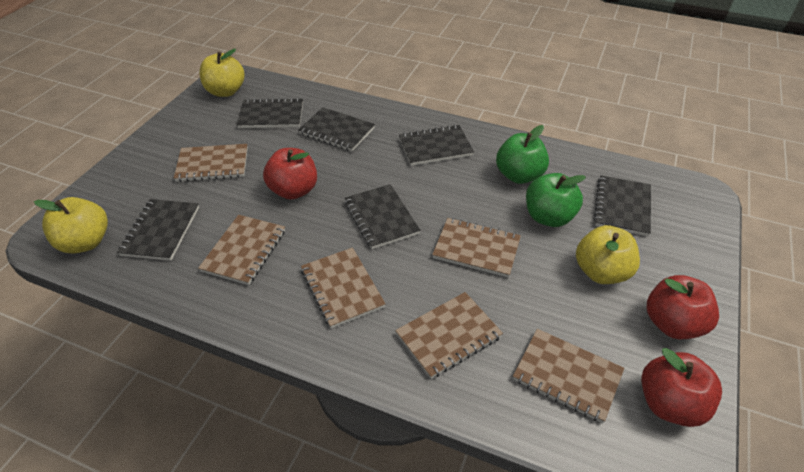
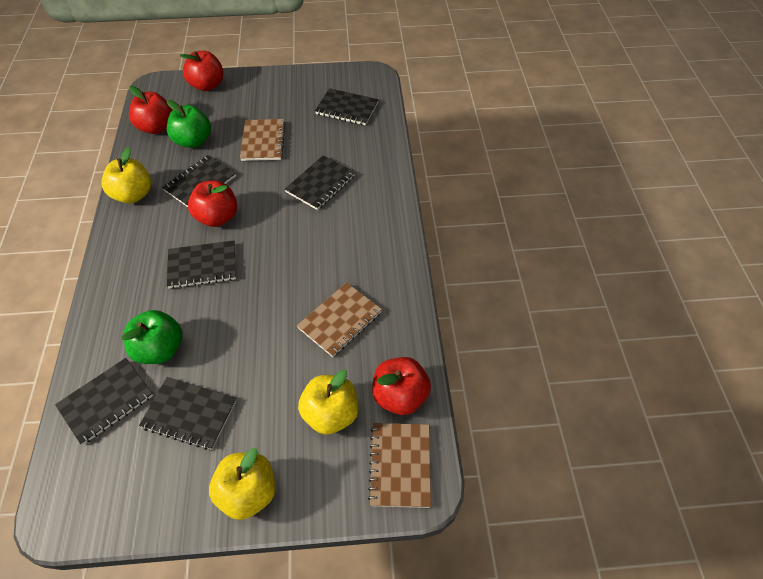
brown notebook: [174,144,248,182] [198,215,285,285] [301,247,386,328] [395,292,503,379] [432,218,521,278] [513,329,624,423] = 6 -> [240,119,286,161] [297,282,382,357] [368,423,431,508] = 3
red apple: [263,148,317,200] [641,348,722,427] [647,275,719,339] = 3 -> [129,86,172,134] [180,51,224,91] [188,181,237,227] [372,357,431,415] = 4

